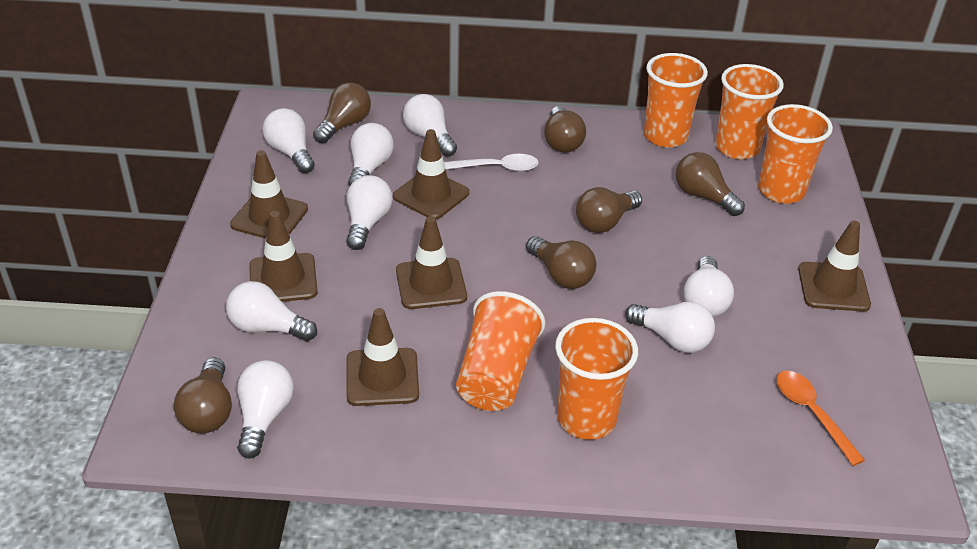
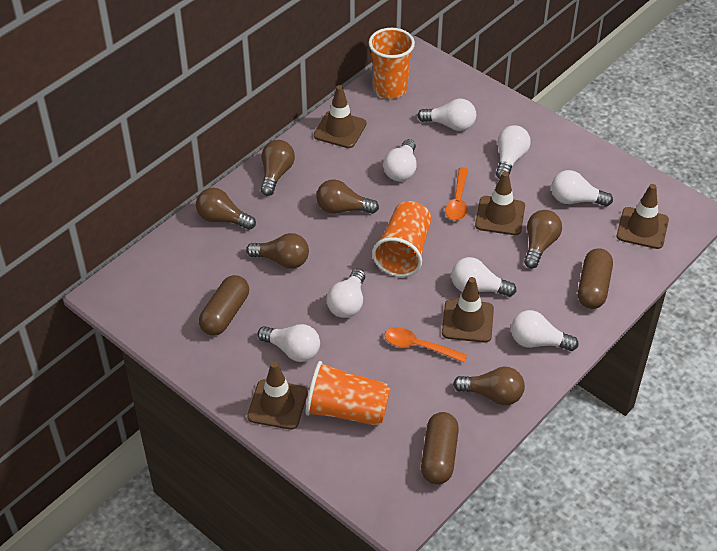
brown capsule: none = 0 -> [199,275,249,335] [421,412,459,485] [578,248,613,309] = 3
brown traffic cone: [230,150,308,239] [249,211,318,302] [346,308,419,406] [393,129,469,219] [396,216,467,309] [798,221,871,312] = 6 -> [247,361,307,430] [314,85,366,148] [442,277,494,343] [475,171,525,235] [617,184,669,249] = 5
orange cup: [456,291,545,411] [555,318,638,440] [644,53,708,148] [715,64,784,159] [758,104,833,204] = 5 -> [306,361,391,426] [369,28,415,99] [372,201,431,277] = 3
orange spoon: [777,371,865,466] = 1 -> [384,327,467,362] [445,167,468,221] = 2
white spoon: [444,154,539,172] = 1 -> none = 0

